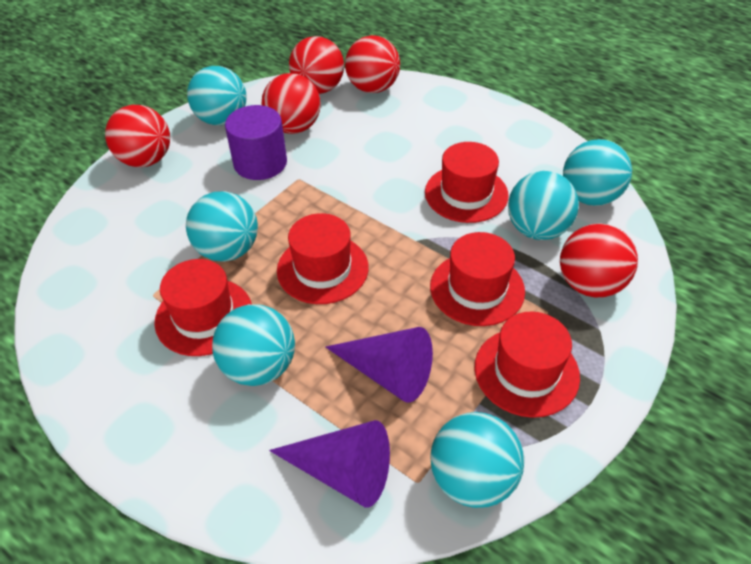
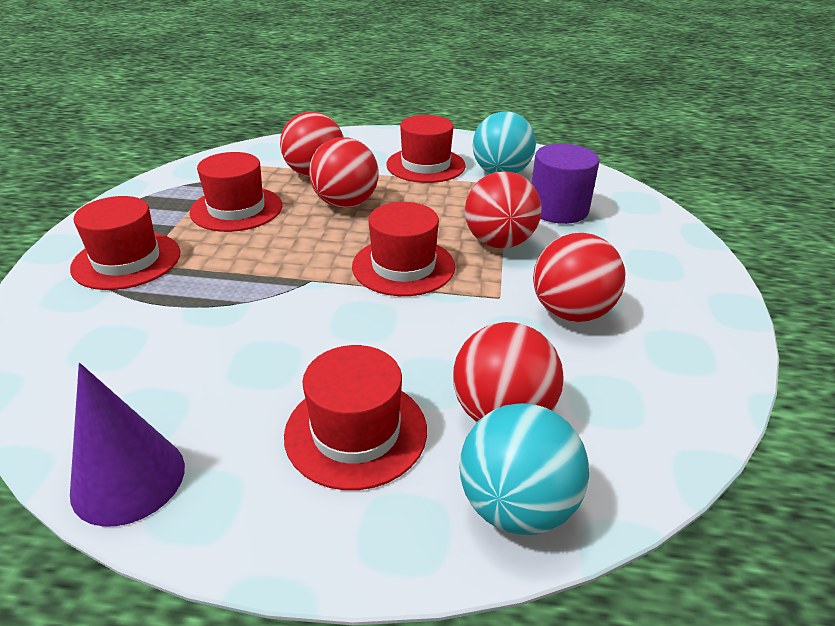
purple cone: [269,420,390,508] [326,327,433,403] = 2 -> [70,363,185,527] = 1
turquoise ball: [186,191,258,262] [187,66,247,126] [212,304,295,386] [430,412,524,508] [508,171,579,240] [563,139,632,206] = 6 -> [459,403,589,535] [472,111,536,174] = 2

